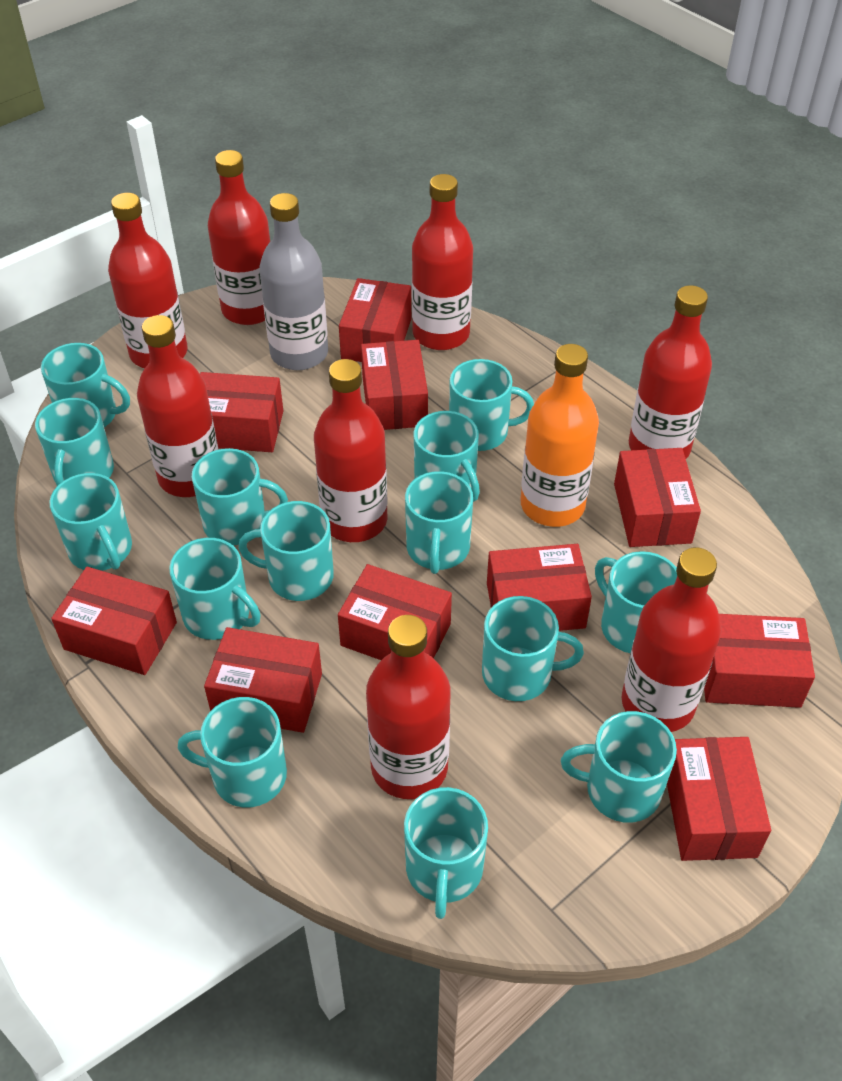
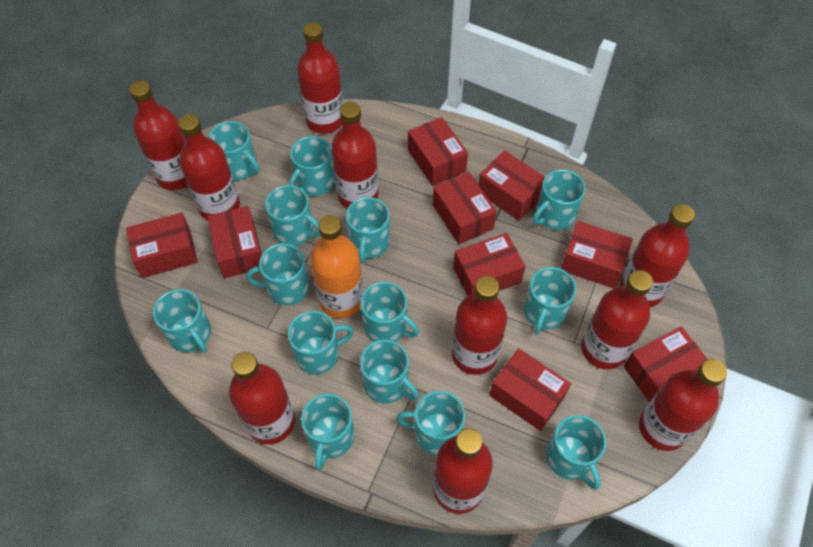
grey bottle: [259,193,328,370] = 1 -> none = 0
red bottle: [108,193,188,368] [137,315,218,497] [208,150,270,325] [314,359,387,542] [366,615,451,799] [412,174,473,350] [621,547,722,732] [629,285,712,459] = 8 -> [129,81,188,190] [178,114,240,221] [229,352,295,445] [297,22,343,134] [331,102,379,209] [433,428,493,514] [452,276,507,375] [581,270,653,369] [620,204,695,307] [639,359,727,451] = 10
red box: [51,567,177,675] [200,372,283,452] [204,627,322,733] [338,564,452,660] [339,278,411,362] [361,340,428,430] [487,544,592,631] [614,448,701,547] [667,737,771,861] [704,614,815,708] = 10 -> [126,213,198,278] [207,206,262,278] [408,117,468,186] [433,172,497,245] [453,233,526,296] [478,150,545,221] [489,348,571,431] [561,221,633,289] [624,326,707,403] = 9

